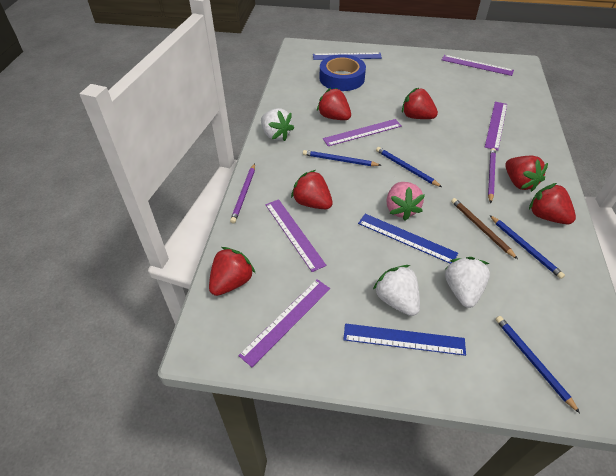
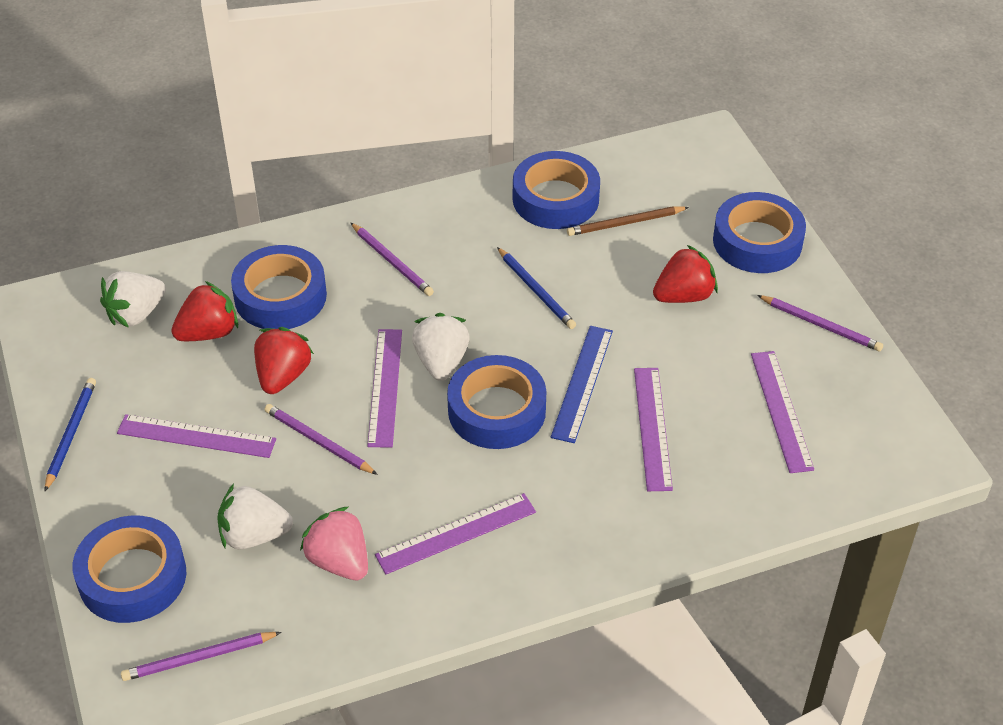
blue pencil: [303,150,381,166] [376,147,442,187] [490,215,565,279] [495,316,580,413] = 4 -> [45,378,96,491] [497,247,576,329] = 2
blue ruler: [313,53,382,60] [343,323,466,356] [358,214,458,264] = 3 -> [551,326,613,443] = 1
blue tape: [320,54,366,91] = 1 -> [73,515,186,623] [231,245,327,329] [447,355,546,449] [513,151,600,229] [713,192,806,273] = 5
purple pencil: [230,163,255,223] [488,148,496,203] = 2 -> [121,632,282,681] [264,404,378,475] [351,223,434,296] [757,295,883,351] = 4
red strawberry: [209,247,255,296] [291,170,333,209] [317,88,351,120] [402,88,438,119] [505,156,548,192] [529,183,576,224] = 6 -> [171,281,238,341] [254,327,314,394] [653,245,718,303] = 3

